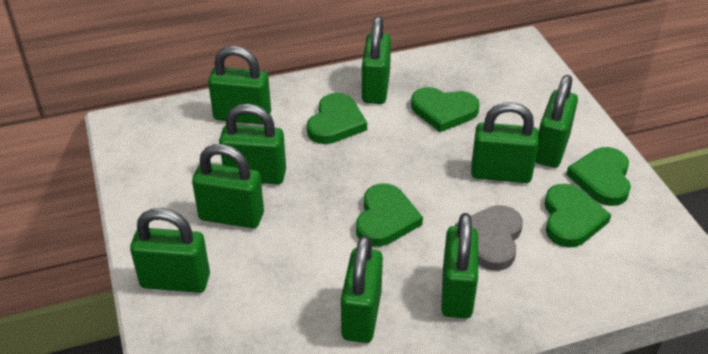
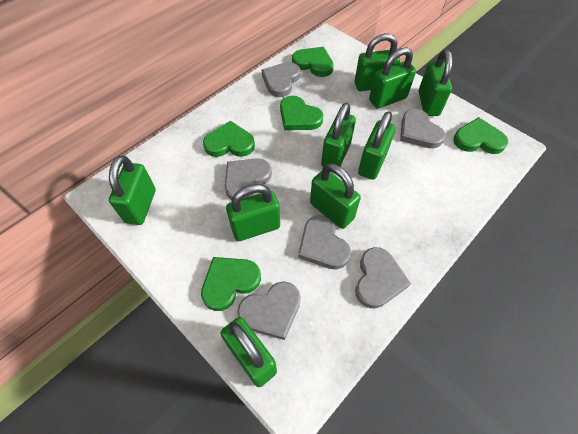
grey heart: [455,205,523,271] = 1 -> [225,158,272,200] [237,281,301,340] [262,62,300,97] [298,215,351,270] [355,247,411,309] [400,109,445,148] = 6

